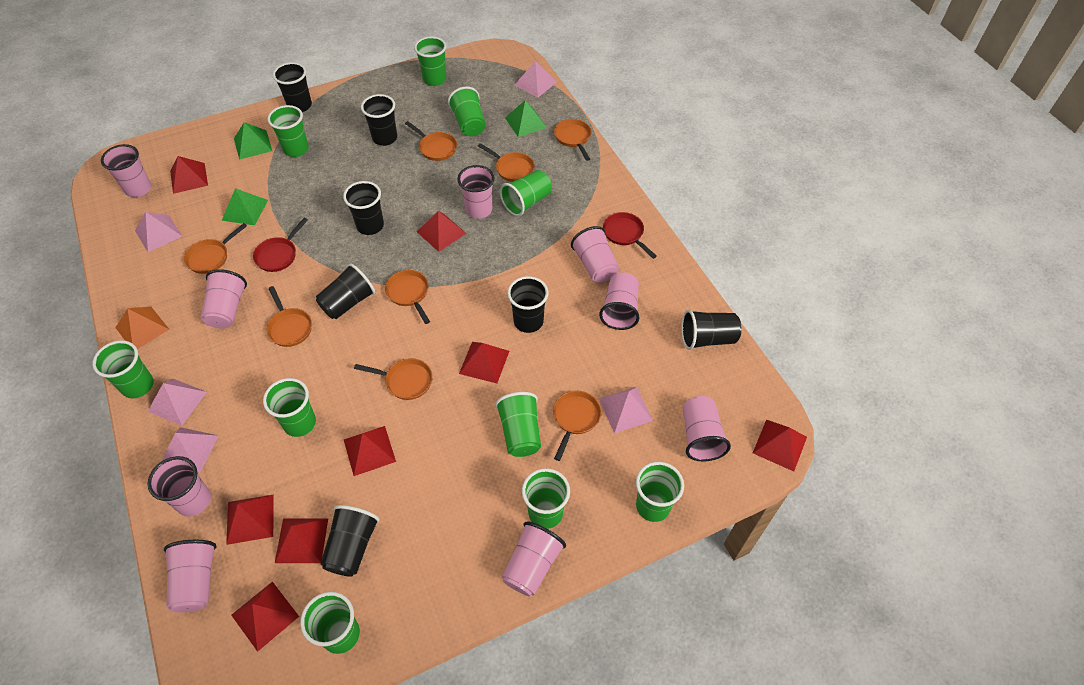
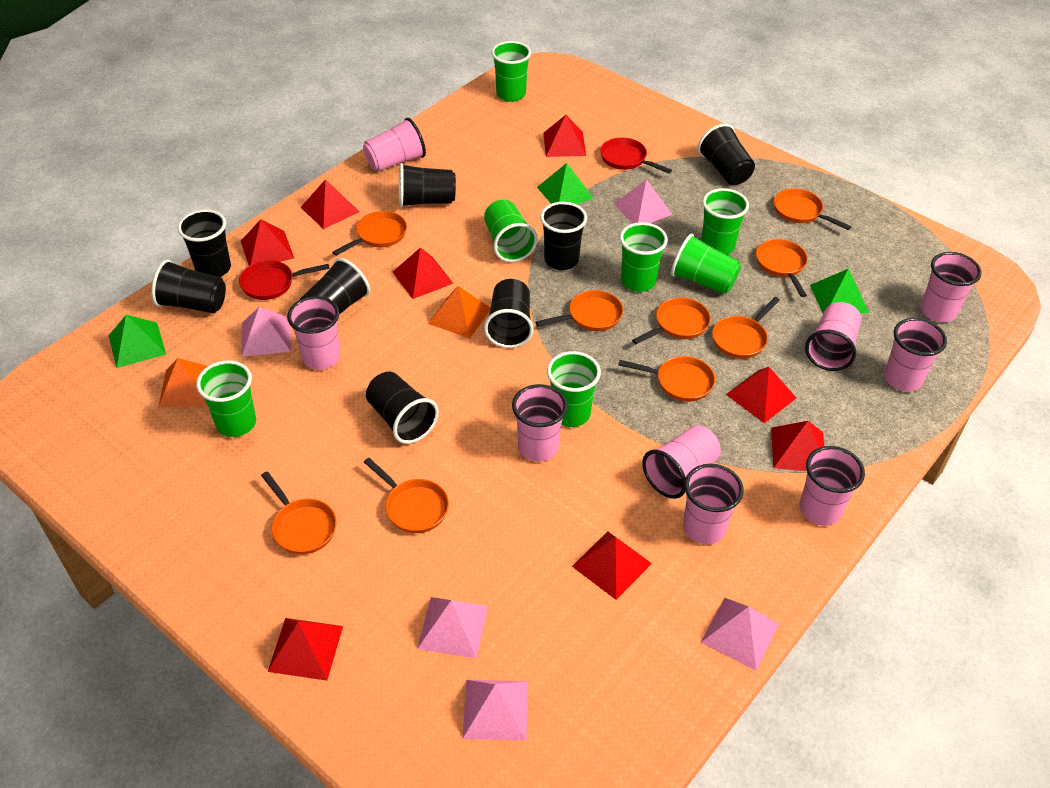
black cup: [273,62,312,112] [316,263,375,319] [320,505,380,577] [343,181,384,235] [361,94,397,146] [507,276,549,333] [681,309,741,350] = 7 -> [151,260,226,313] [177,209,231,277] [300,258,370,315] [366,371,439,444] [399,163,456,207] [484,279,534,348] [540,202,587,270] [698,124,755,185] = 8
green cup: [92,340,154,399] [263,378,316,437] [267,105,309,157] [300,592,360,654] [414,36,446,86] [448,87,486,136] [495,392,541,457] [500,170,552,216] [522,468,570,529] [636,462,684,522] = 10 -> [196,360,256,437] [484,200,538,262] [491,41,531,102] [547,351,601,427] [620,222,668,292] [671,234,741,294] [701,188,749,255] = 7
orange pan: [184,223,247,274] [266,286,312,347] [354,358,433,400] [385,270,430,324] [405,121,457,161] [478,143,535,182] [553,391,601,461] [554,119,591,161] = 8 -> [261,471,337,555] [332,211,407,256] [364,458,449,533] [536,290,623,331] [619,356,715,402] [632,297,711,344] [712,297,780,359] [756,239,808,297] [774,188,852,230] = 9
orange pyramid: [115,306,169,349] = 1 -> [158,358,208,408] [428,286,491,338] = 2

